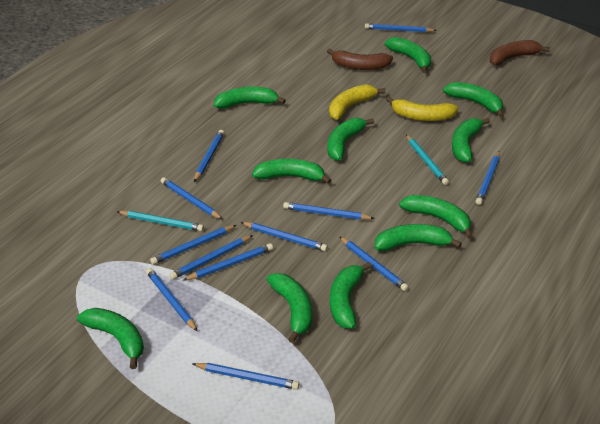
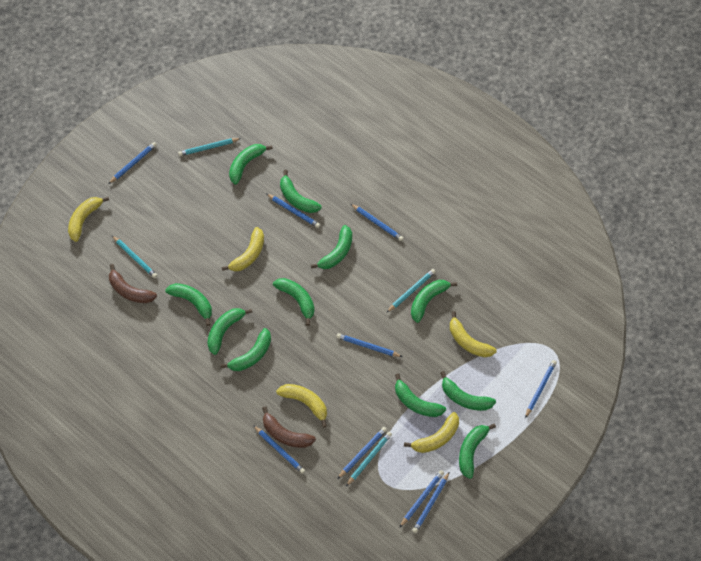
blue pencil: [146,268,198,332] [150,225,236,265] [161,177,222,219] [170,235,253,280] [184,243,273,280] [193,363,300,390] [194,130,224,182] [241,222,328,251] [283,202,375,220] [339,236,409,291] [365,23,437,32] [476,151,500,205] = 12 -> [108,142,157,184] [253,425,305,474] [267,194,320,228] [336,333,402,357] [338,427,387,479] [351,204,404,241] [400,470,444,527] [412,471,450,533] [525,360,557,418] = 9
turquoise pencil: [117,211,204,231] [406,135,449,185] = 2 -> [112,235,157,278] [178,138,241,156] [346,432,392,486] [386,269,436,313] = 4
yellow banana: [329,84,385,120] [386,97,459,121] = 2 -> [68,197,109,242] [221,227,264,271] [276,384,327,428] [404,412,459,453] [450,311,497,357] = 5

